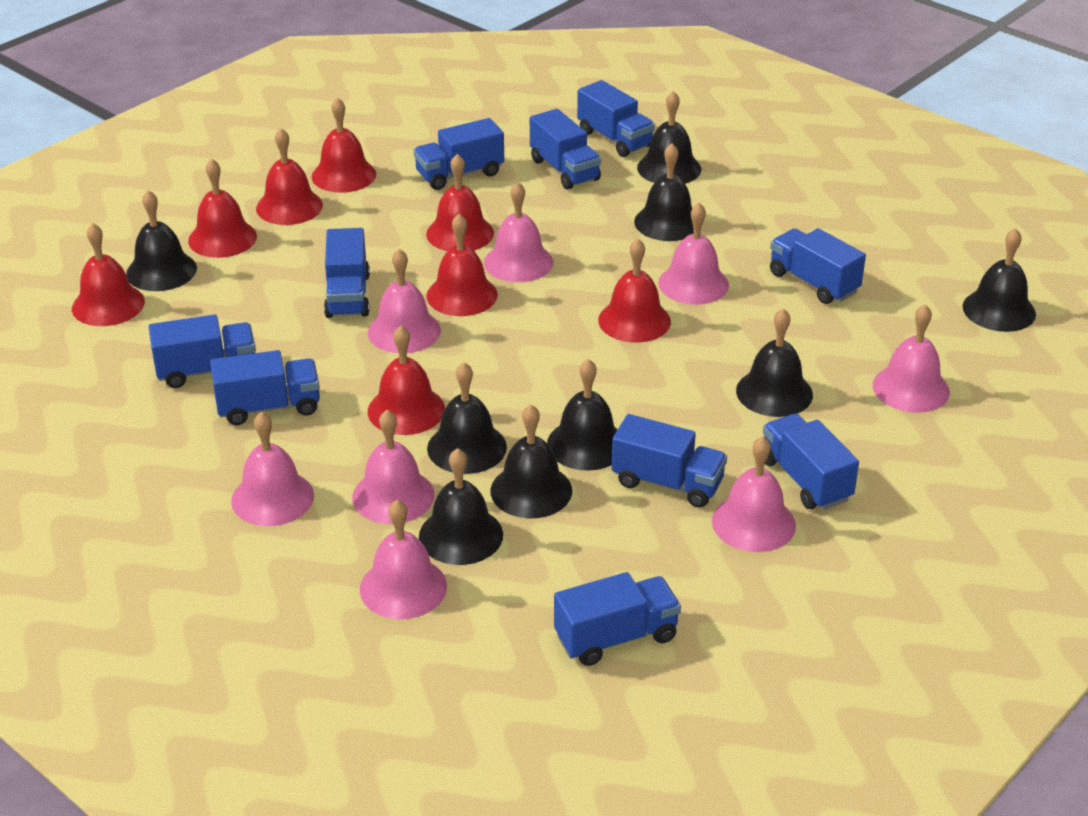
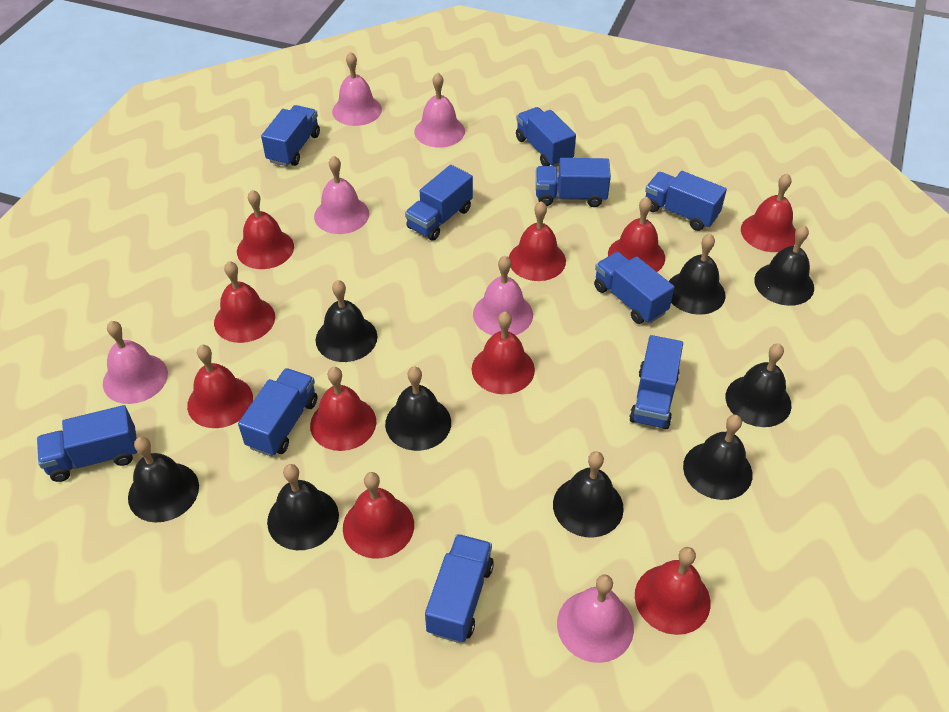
pink bell: [231,411,314,526] [352,410,435,524] [360,500,447,619] [368,249,441,353] [484,182,553,282] [658,203,729,305] [712,436,796,552] [872,304,950,413] = 8 -> [103,321,168,404] [314,156,369,234] [332,52,382,126] [414,72,465,147] [473,256,533,335] [557,575,634,663] = 6
red bell: [72,223,145,326] [188,159,257,258] [256,128,323,225] [312,98,376,193] [368,326,445,435] [426,154,494,251] [426,214,498,316] [598,239,671,343] = 8 -> [187,345,253,428] [214,261,275,343] [237,190,294,269] [310,367,376,451] [343,472,414,559] [472,311,535,394] [509,201,566,281] [608,197,665,272] [635,547,711,635] [741,173,796,252] = 10

